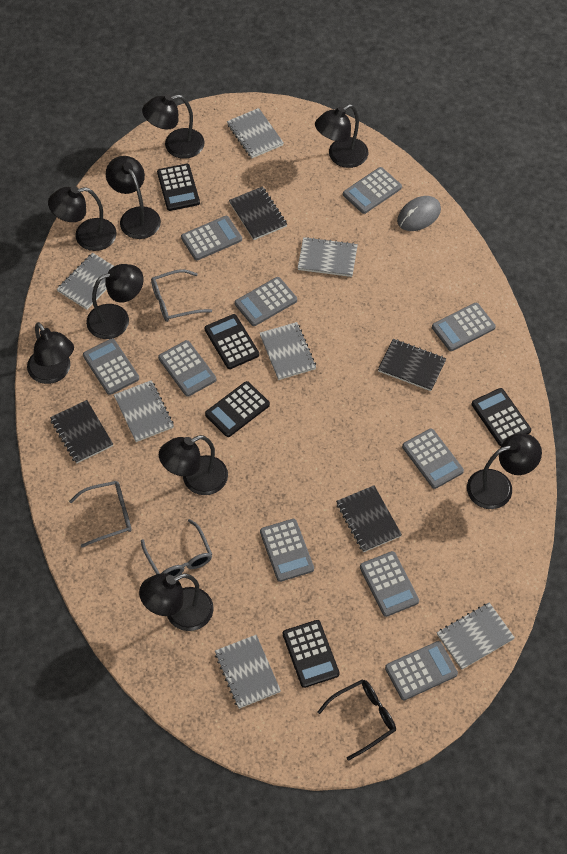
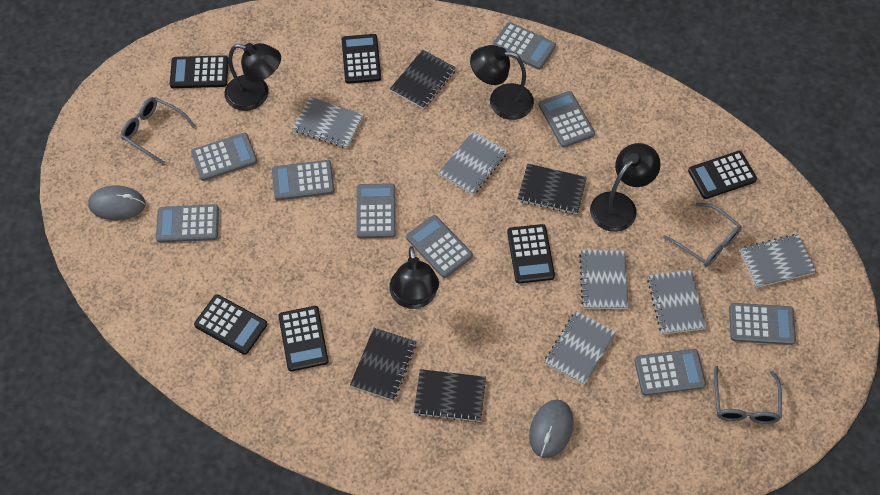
black calculator: [157,164,200,211] [205,314,259,369] [205,381,270,437] [283,620,340,688] [472,388,531,446] = 5 -> [170,55,228,88] [194,294,267,355] [279,306,329,371] [342,34,381,84] [507,224,555,284] [688,151,757,199] = 6
black glasses: [318,679,396,761] = 1 -> none = 0
black lamp: [27,322,74,384] [48,186,117,251] [86,264,144,339] [106,156,161,239] [139,573,213,631] [142,94,205,159] [159,435,228,495] [315,104,368,168] [467,433,542,509] = 9 -> [224,43,281,111] [389,246,439,309] [470,45,534,120] [590,143,661,232] = 4
grey calculator: [83,339,139,395] [158,340,216,397] [181,216,242,260] [235,277,297,326] [260,519,314,582] [343,167,402,214] [360,551,419,617] [385,641,458,700] [402,429,464,489] [432,303,496,351] = 10 -> [156,204,219,243] [191,133,257,181] [272,160,334,201] [356,183,396,238] [406,215,473,278] [492,22,556,70] [539,91,595,147] [634,349,706,396] [729,303,796,345] = 9
grey mouse: [397,196,441,231] = 1 -> [88,185,145,220] [529,399,574,458] = 2
grey notebook: [57,253,114,310] [114,380,174,442] [215,635,281,709] [227,108,284,158] [260,322,316,380] [298,237,358,277] [437,602,515,670] = 7 -> [293,97,364,148] [439,131,507,195] [545,311,616,386] [579,250,629,309] [647,270,707,335] [740,234,816,288] = 6

